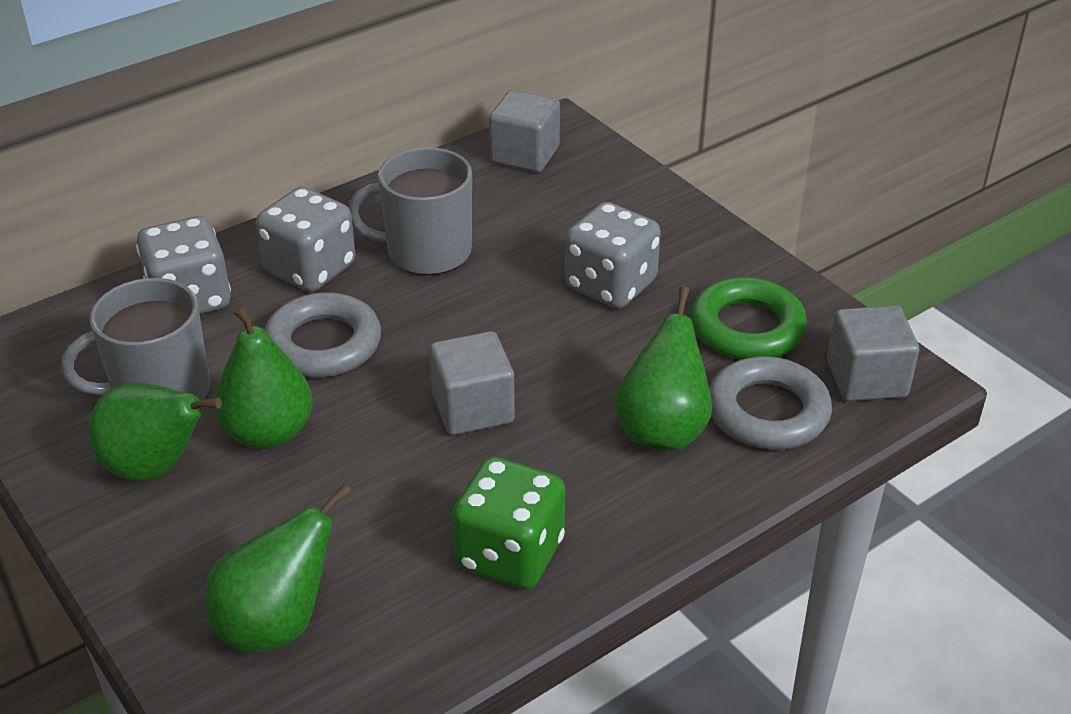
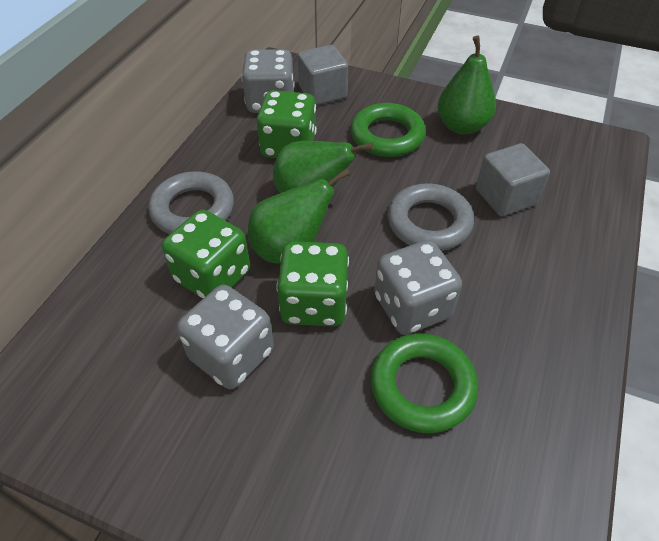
green dice: [452,457,565,589] = 1 -> [162,210,250,298] [257,90,317,158] [276,241,349,326] = 3
green pear: [88,383,222,481] [205,483,352,653] [215,305,313,449] [615,286,712,451] = 4 -> [248,168,350,264] [273,141,373,193] [437,36,496,134] = 3
green ring: [690,277,807,360] = 1 -> [351,103,426,157] [371,333,478,433] = 2
grey cube: [429,331,515,435] [489,90,560,172] [827,305,919,401] = 3 -> [297,45,348,105] [476,143,550,216] = 2
grey mug: [61,278,210,400] [349,147,472,275] = 2 -> none = 0

